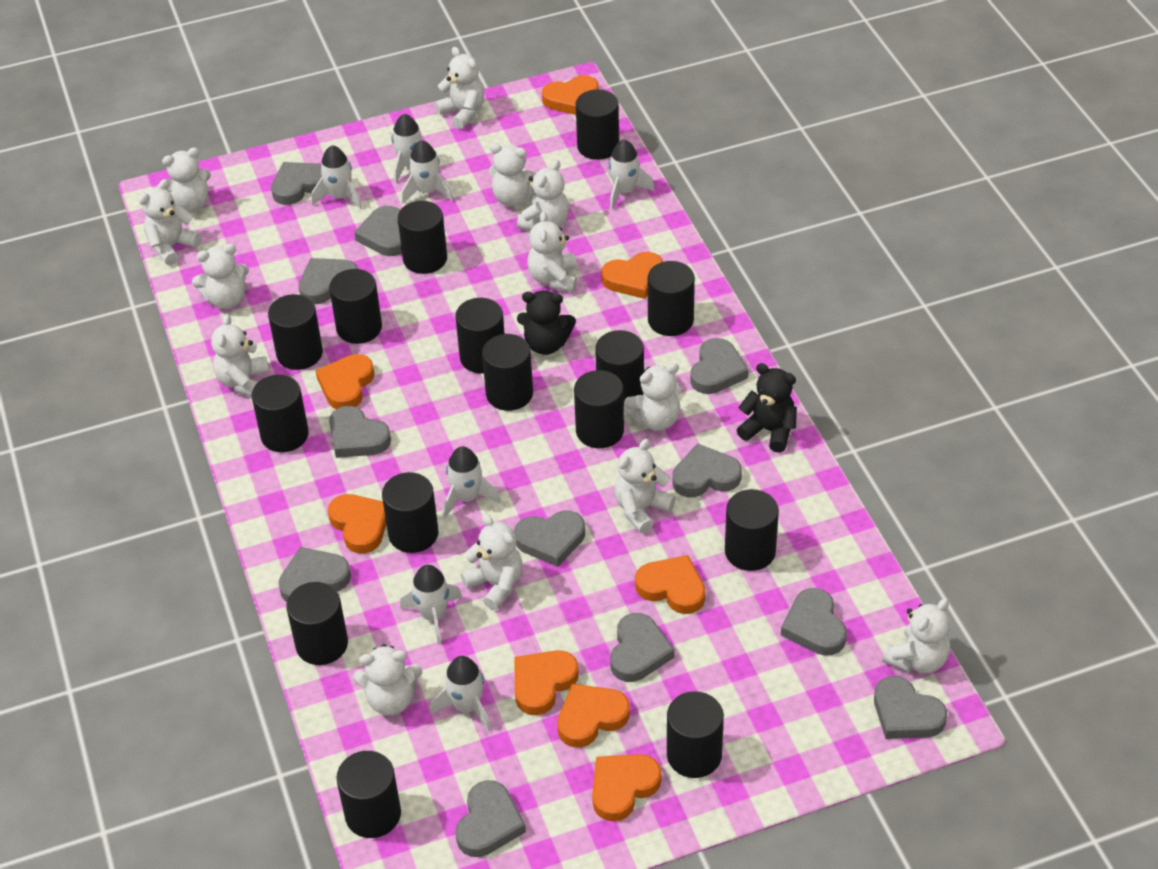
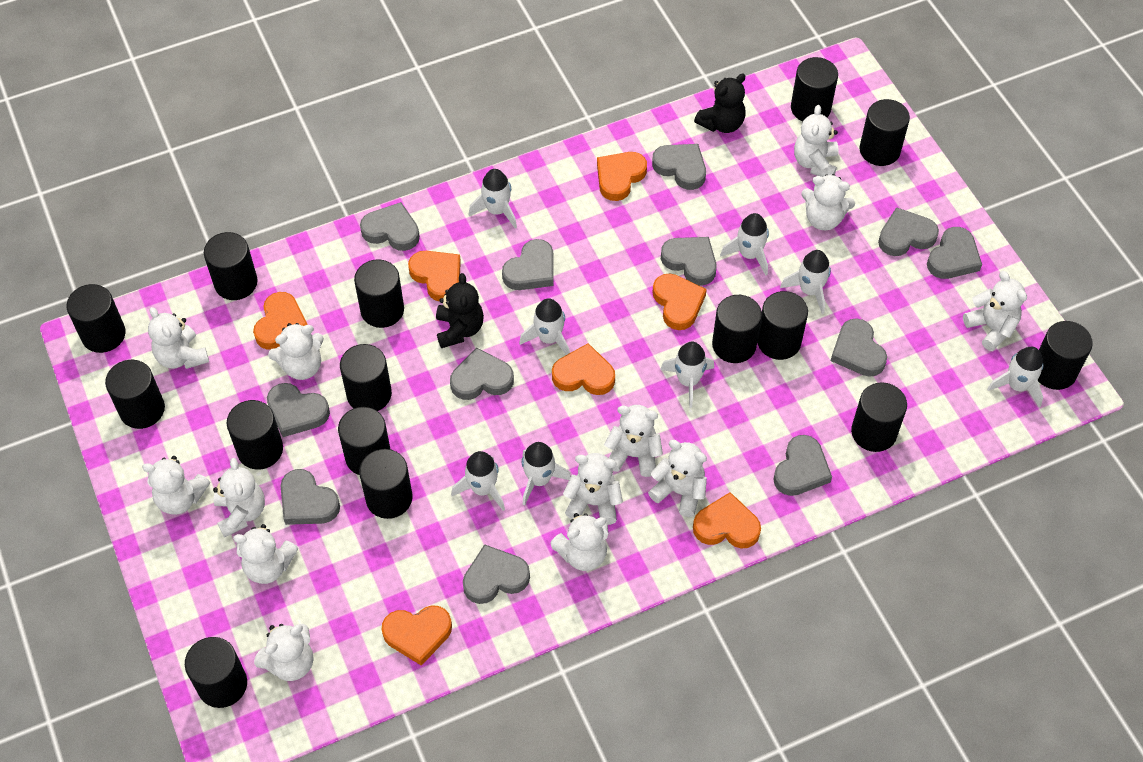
orange heart: [315,354,375,409] [328,494,386,553] [514,650,579,715] [542,75,599,115] [557,684,630,748] [592,754,662,821] [601,252,663,299] [635,555,705,614] = 8 -> [253,292,308,350] [381,605,452,666] [408,251,461,301] [552,343,615,395] [597,152,647,201] [653,273,707,330] [693,492,761,549] = 7
white rocket: [311,145,363,209] [392,114,440,183] [400,565,462,645] [401,140,454,204] [430,656,491,731] [443,446,501,519] [608,140,655,210] = 7 -> [451,451,505,511] [469,169,517,229] [519,298,570,355] [522,442,571,505] [660,342,714,408] [720,213,769,275] [780,250,831,314] [987,347,1043,408] = 8

